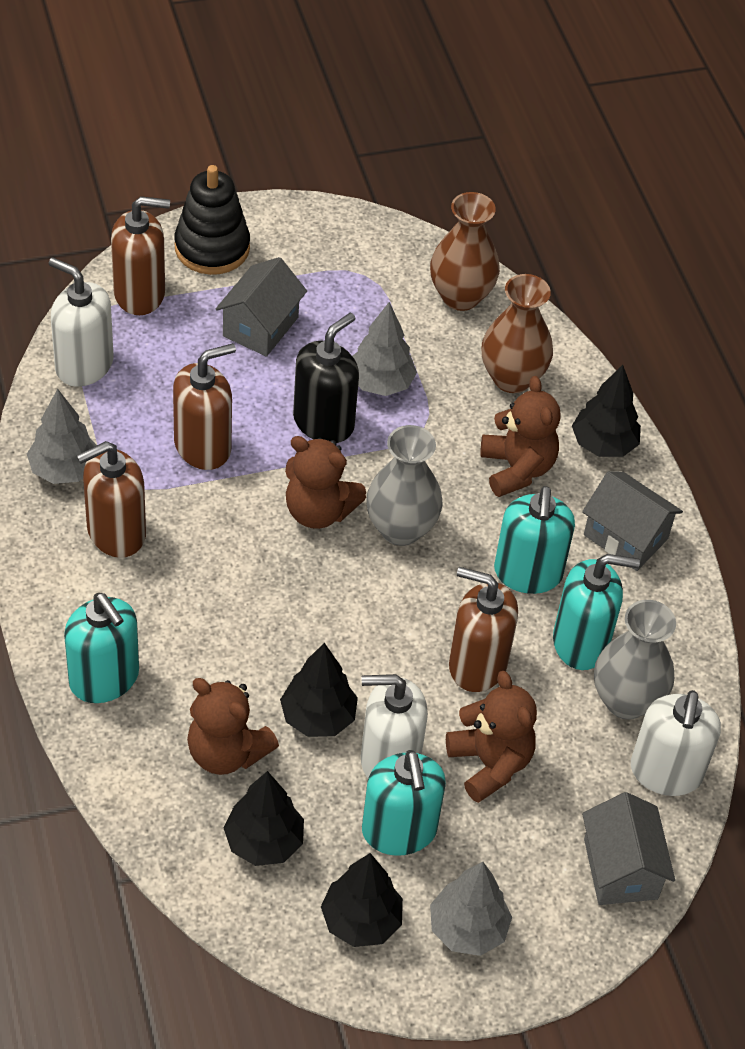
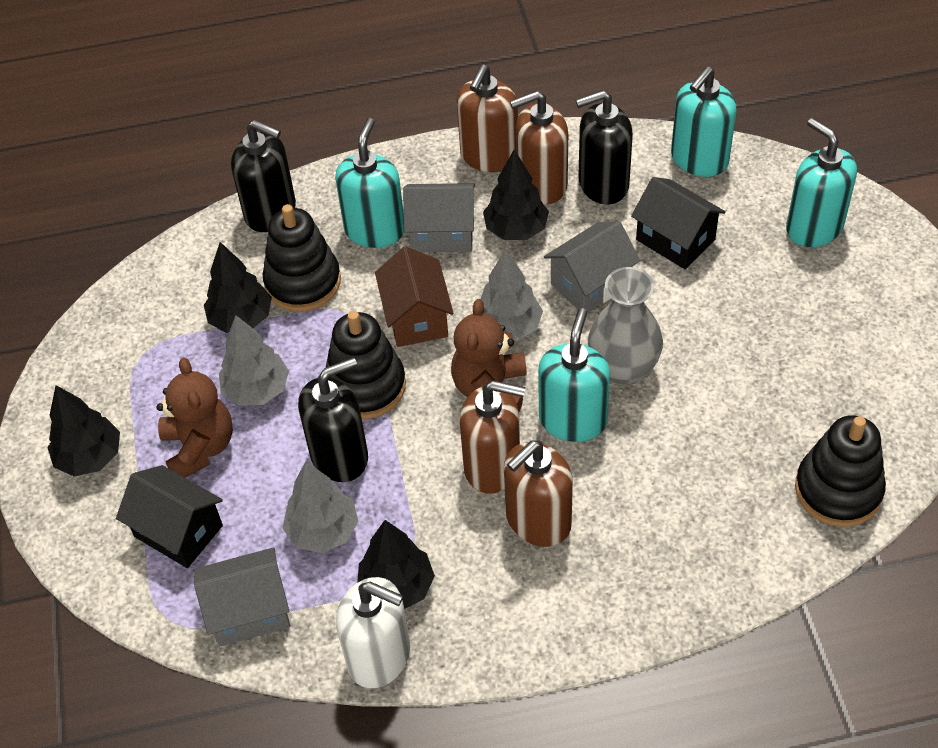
black house: none = 0 -> [116,465,223,568] [631,177,726,269] = 2
black soap dispenser: [293,313,359,443] = 1 -> [231,120,296,232] [298,357,368,482] [576,90,633,205] = 3
black stacking toy: [175,165,250,275] = 1 -> [263,204,341,312] [326,311,406,419] [795,415,886,527] = 3
brown house: none = 0 -> [375,246,454,347] = 1
brown teddy bear: [187,678,279,775] [285,436,366,529] [446,671,537,803] [480,376,561,497] = 4 -> [156,357,233,478] [451,299,527,412] = 2
brown vase: [430,192,500,311] [482,274,553,393] = 2 -> none = 0
grey vase: [366,425,443,546] [594,600,676,719] = 2 -> [588,267,663,385] = 1
white soap dispenser: [49,257,114,387] [361,674,428,778] [631,690,721,796] = 3 -> [336,577,410,688] = 1

